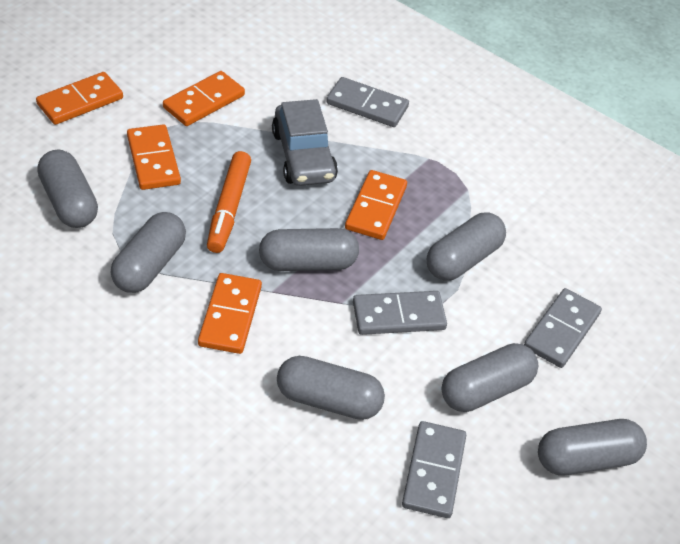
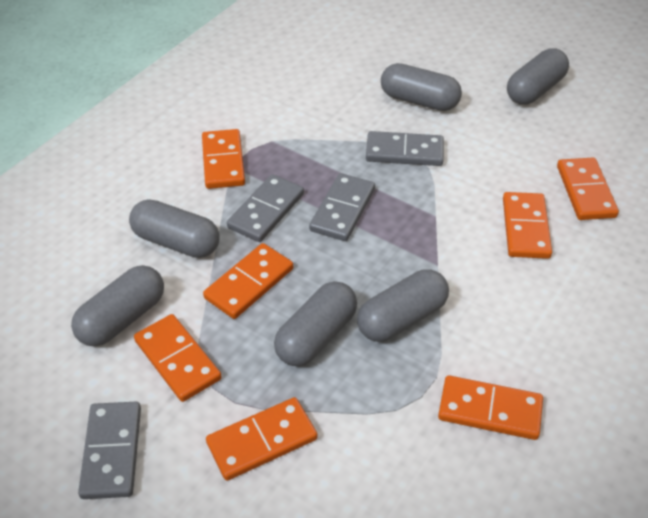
grey capsule: [37,149,98,228] [110,212,186,293] [259,228,359,271] [277,356,385,420] [427,212,506,281] [441,343,538,412] [538,419,647,475] = 7 -> [71,265,164,346] [129,199,220,258] [274,281,357,366] [357,269,449,342] [381,63,462,111] [507,48,569,105] = 6
grey car: [272,99,338,186] = 1 -> none = 0
orange domino: [36,72,123,125] [127,124,181,190] [163,71,245,126] [198,273,262,354] [345,170,407,240] = 5 -> [134,314,222,402] [202,129,245,189] [203,243,293,319] [206,397,317,481] [438,375,543,440] [503,192,552,259] [557,158,619,220] = 7
orange marker: [207,151,251,253] = 1 -> none = 0

